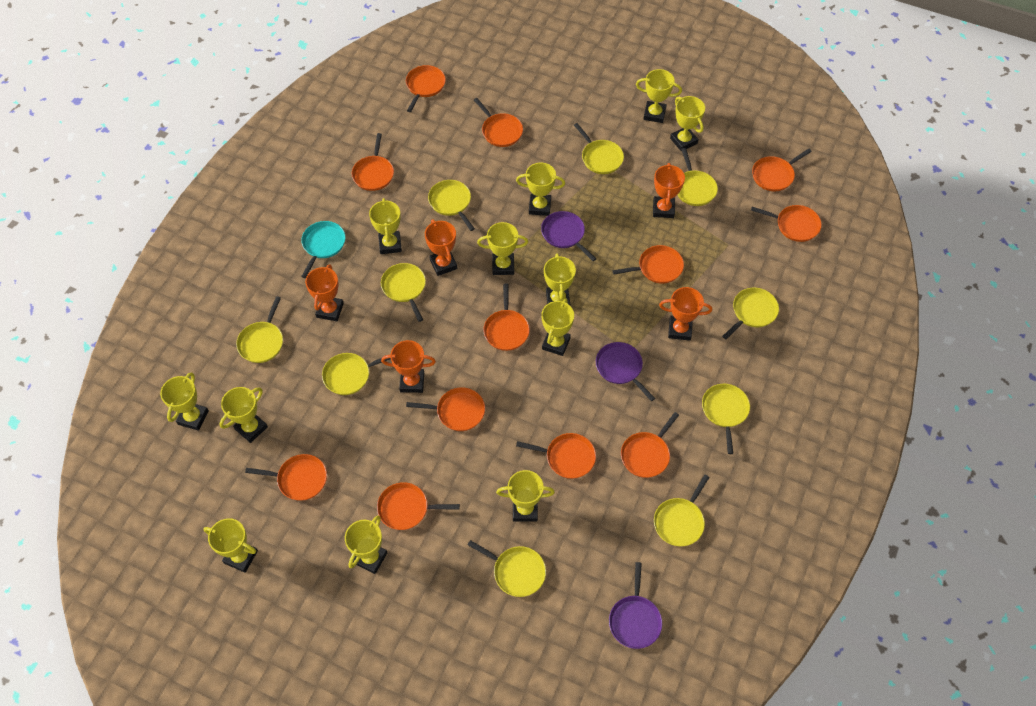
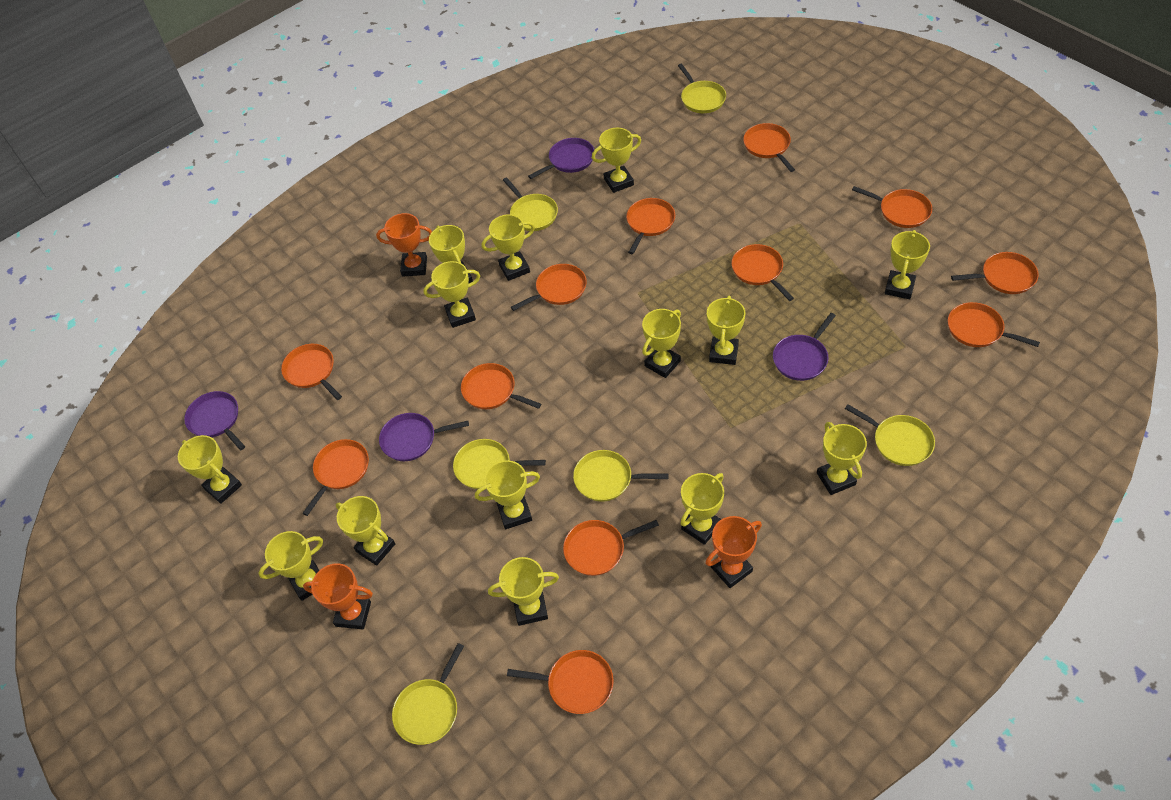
orange trophy: [305,264,344,321] [381,340,436,393] [425,219,457,276] [653,163,685,218] [659,287,712,341] = 5 -> [303,563,373,629] [376,213,432,277] [705,516,762,588] = 3
purple pan: [541,211,597,261] [596,342,655,401] [609,562,662,649] = 3 -> [184,391,245,450] [379,413,469,461] [528,138,594,179] [773,313,836,381] = 4
turquoise pan: [301,221,346,278] = 1 -> none = 0
yellow pan: [236,296,283,363] [322,353,391,395] [381,263,426,322] [428,180,475,231] [468,540,546,597] [574,123,624,174] [654,474,709,546] [678,148,718,206] [702,384,750,454] [722,288,779,339] = 10 -> [392,643,464,745] [453,439,546,489] [503,177,558,231] [573,450,669,502] [678,64,726,113] [845,404,935,466] = 6
yellow trophy: [160,372,209,431] [203,518,258,573] [219,387,268,443] [345,515,387,574] [369,198,402,254] [477,222,528,275] [496,470,555,521] [516,163,565,216] [542,299,574,356] [544,253,576,305] [636,69,682,123] [670,96,705,151] = 12 -> [178,435,242,504] [258,531,323,601] [336,496,395,566] [423,261,480,328] [429,225,473,284] [475,460,540,529] [482,214,535,281] [488,557,559,626] [592,128,641,193] [642,309,681,378] [680,473,724,545] [707,296,745,365] [817,422,867,495] [885,230,930,299] = 14

